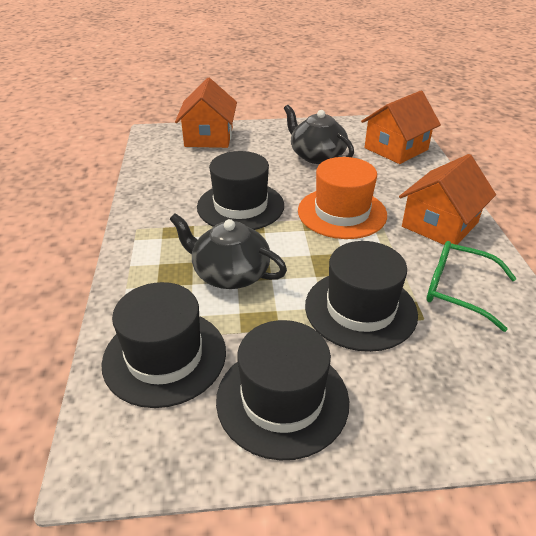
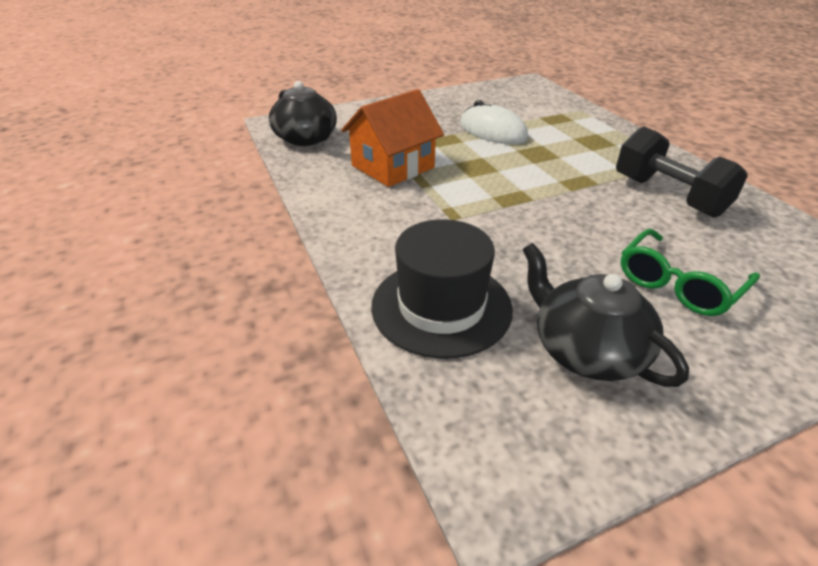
black dumbbell: none = 0 -> [616,127,748,218] = 1
black hat: [101,282,226,408] [197,151,284,230] [216,320,349,460] [305,241,418,352] = 4 -> [371,219,513,359] = 1
orange hat: [298,157,387,239] = 1 -> none = 0
orange house: [175,78,237,148] [361,91,441,164] [399,154,496,245] = 3 -> [341,89,444,187] = 1
white mouse: none = 0 -> [460,100,528,144] = 1

